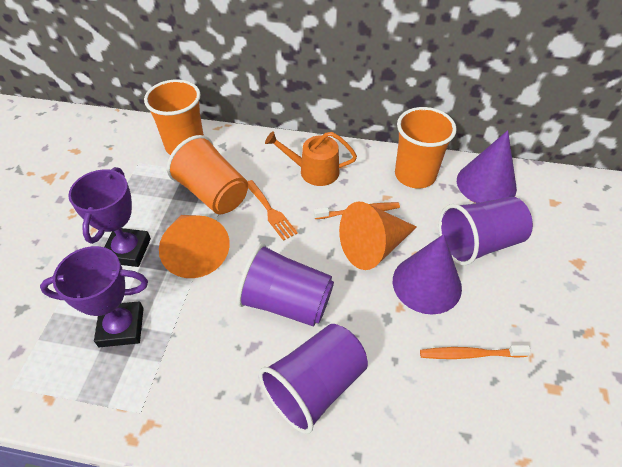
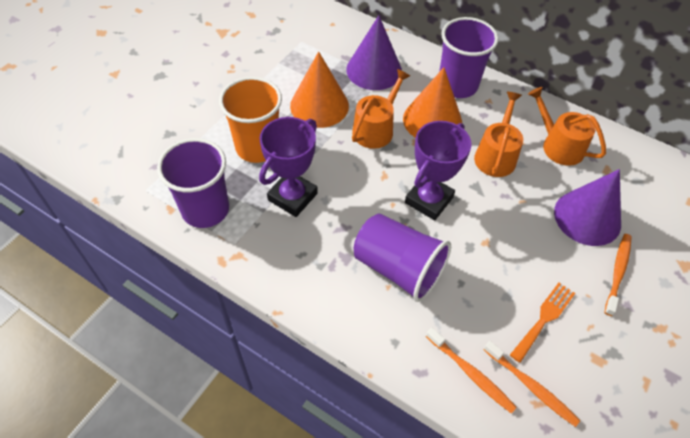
orange cup: [144,79,204,155] [167,135,248,214] [395,107,457,188] = 3 -> [219,77,282,163] = 1
orange toothbrush: [314,202,400,219] [420,345,531,359] = 2 -> [426,328,517,414] [483,341,580,427] [604,234,632,316] = 3
orange watering can: [265,131,357,186] = 1 -> [352,69,410,149] [474,92,523,177] [528,87,606,166] = 3

